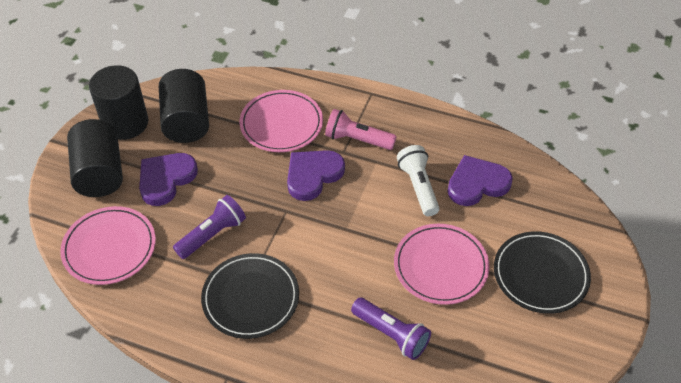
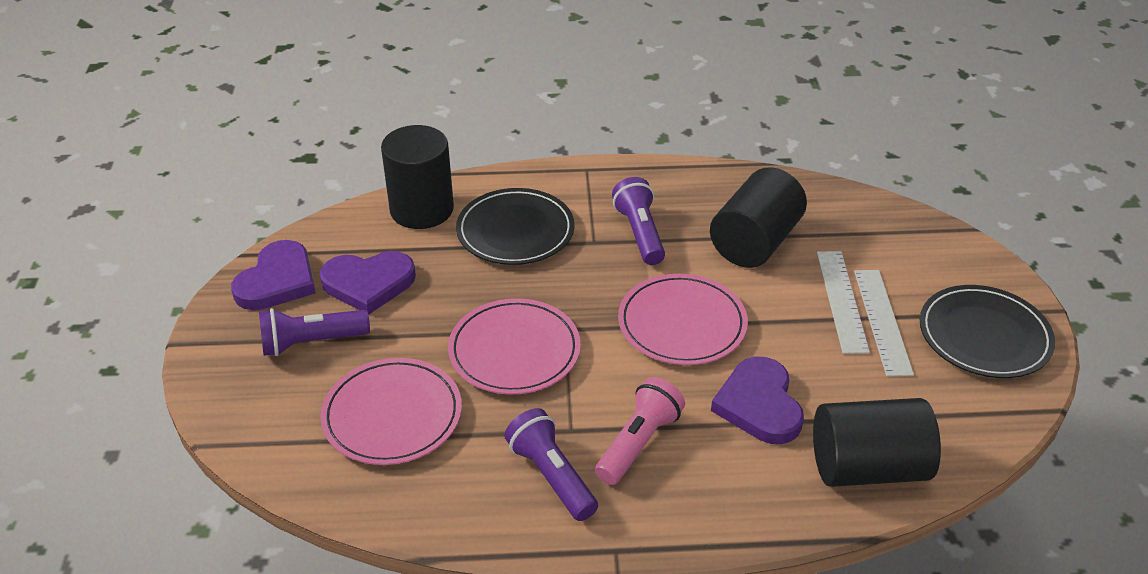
purple flashlight: [173,195,246,259] [351,298,431,360] = 2 -> [259,308,370,356] [504,408,598,521] [612,177,665,265] = 3
white flashlight: [397,145,439,216] = 1 -> none = 0
white ruler: none = 0 -> [817,251,870,354] [854,270,914,376] = 2

